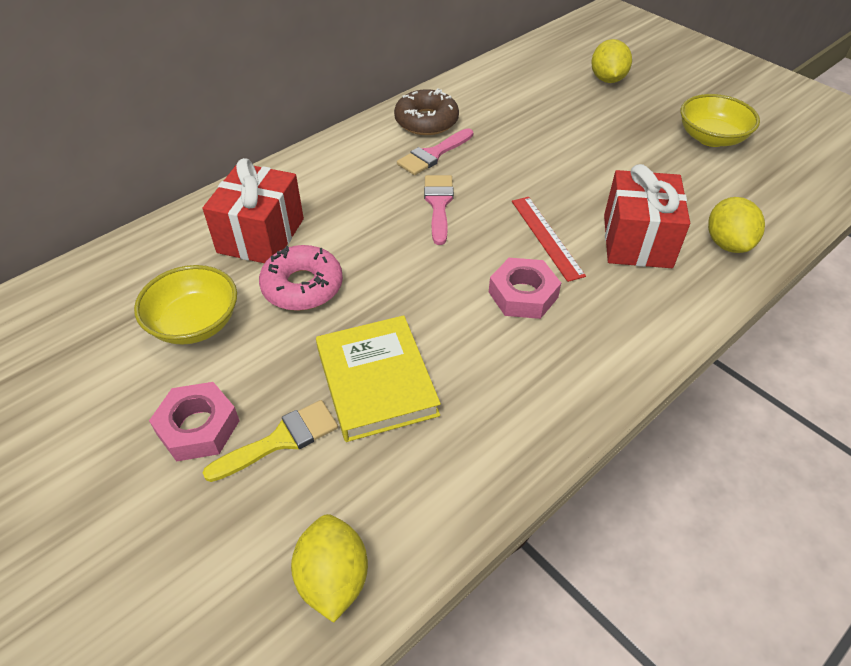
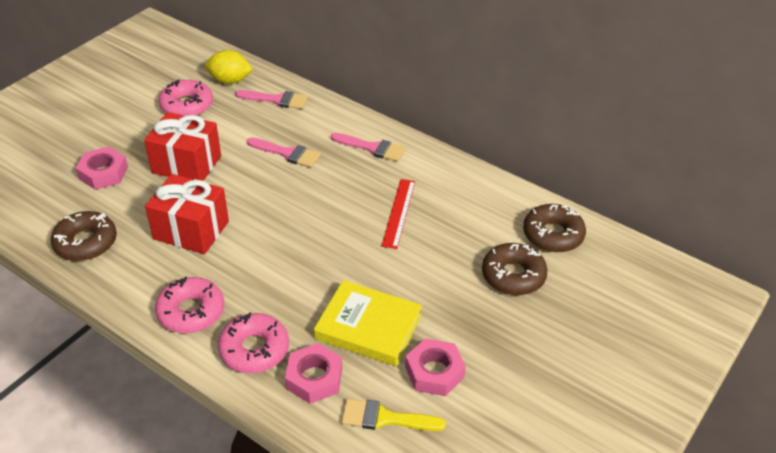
brown donut: [394,88,459,135] = 1 -> [51,211,117,261] [482,243,548,295] [523,204,586,252] = 3
pink brush: [397,128,473,175] [424,175,454,245] = 2 -> [235,90,308,109] [247,137,321,168] [331,133,406,162] = 3
pink donut: [259,245,343,311] = 1 -> [155,276,224,333] [158,79,213,116] [218,313,289,373] = 3
pink nut: [149,382,240,462] [489,258,561,319] = 2 -> [76,147,128,190] [285,343,342,404] [405,338,466,396] = 3
yellow bowl: [134,265,237,345] [681,94,760,147] = 2 -> none = 0
yellow lemon: [291,514,368,623] [591,39,632,83] [708,197,765,253] = 3 -> [205,50,253,84] = 1

